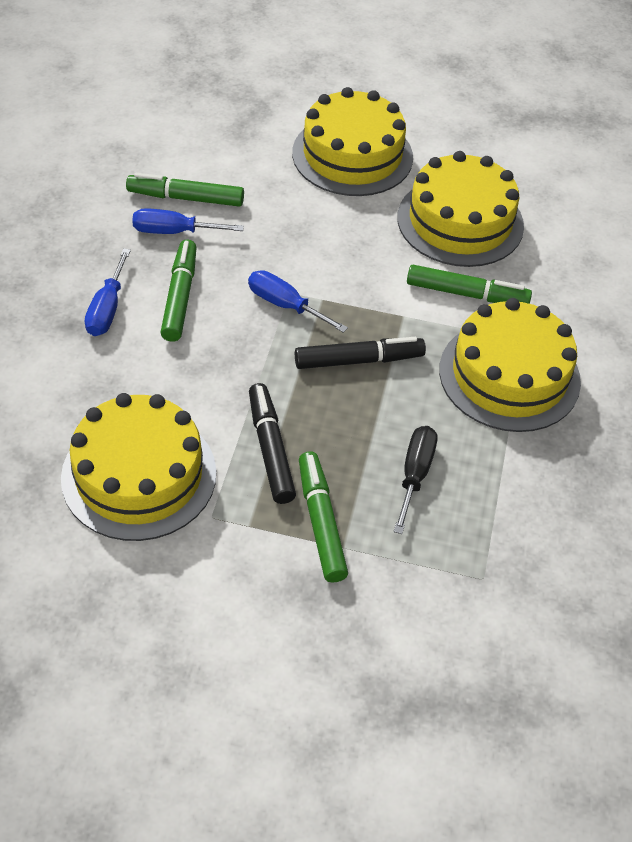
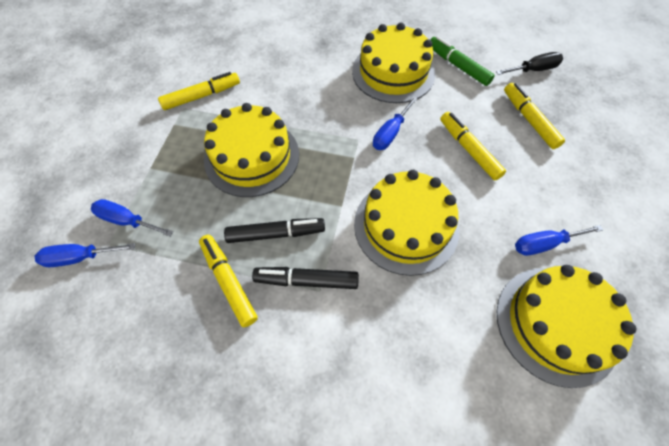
blue screwdriver: [85,248,131,336] [132,208,244,234] [248,270,348,333] = 3 -> [34,243,135,267] [91,199,173,236] [373,96,418,150] [515,225,603,256] = 4
green marker: [126,173,244,207] [160,240,197,342] [299,451,348,582] [407,265,532,304] = 4 -> [430,36,495,86] = 1
yellow marker: none = 0 -> [158,72,240,110] [199,235,258,327] [440,112,506,180] [504,83,565,149] = 4

